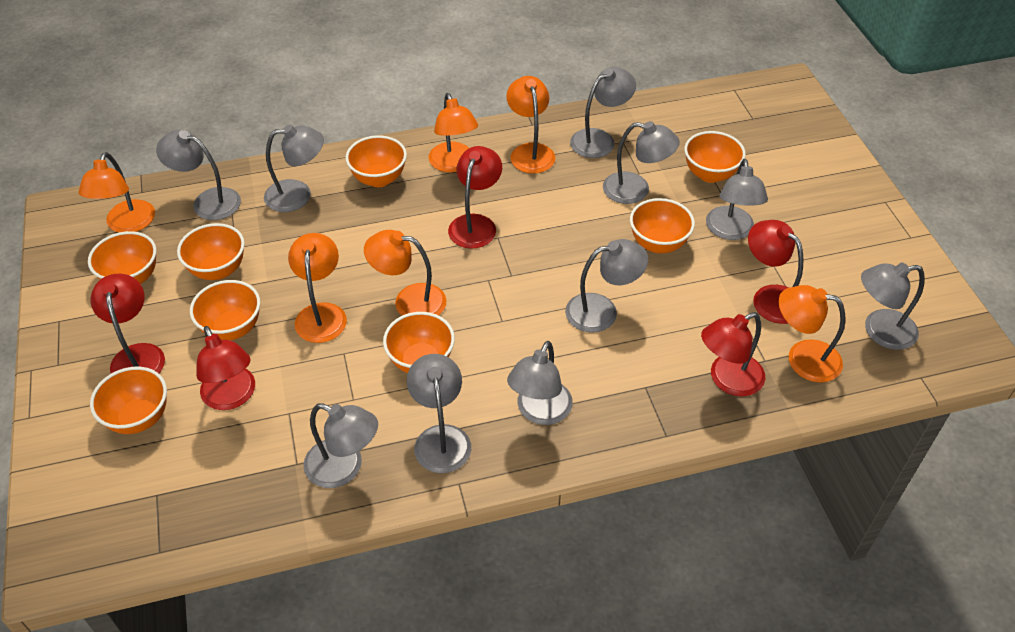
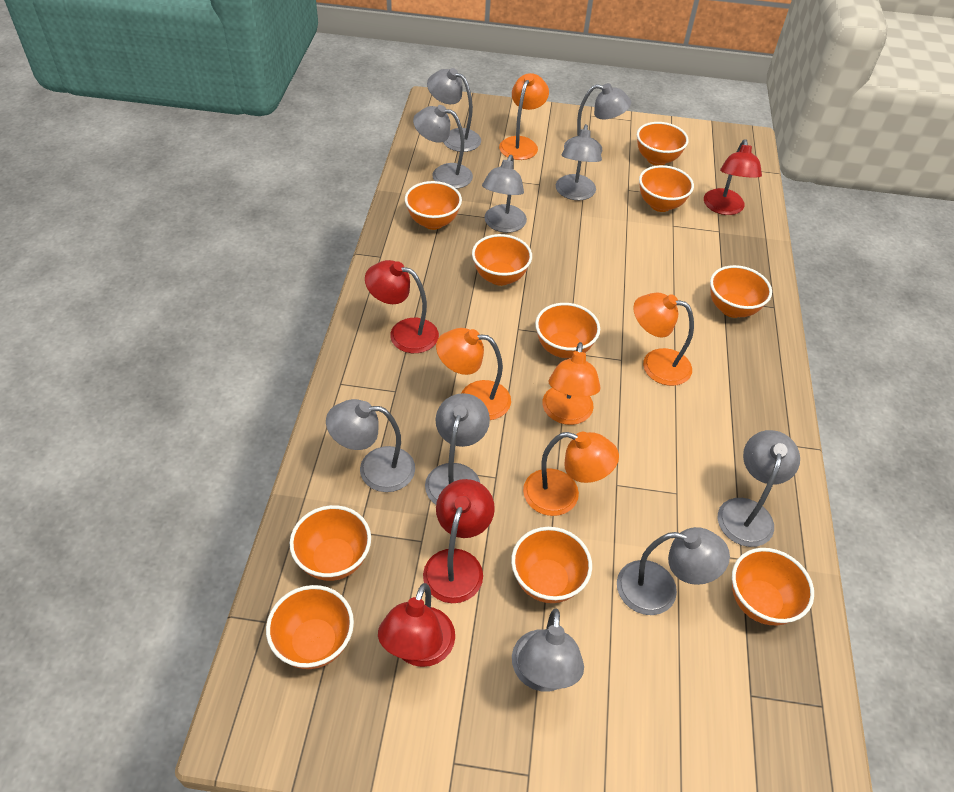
orange bowl: [88,231,156,284] [90,367,167,434] [177,223,245,280] [190,280,260,340] [345,135,407,187] [383,312,455,373] [630,198,695,253] [684,131,746,183] = 8 -> [266,585,354,669] [290,505,371,581] [405,181,462,230] [472,234,532,286] [511,527,592,603] [535,303,600,358] [637,122,689,166] [639,165,694,212] [710,265,772,318] [732,548,814,625] = 10
orange lamp: [79,152,155,233] [288,233,347,343] [364,230,447,316] [429,93,478,172] [506,76,555,173] [779,285,846,382] = 6 -> [436,328,511,420] [499,73,549,160] [523,432,619,516] [542,342,601,425] [633,293,694,386] = 5
red lamp: [91,273,165,373] [196,326,255,410] [448,146,502,249] [701,312,765,397] [748,220,803,324] = 5 -> [365,260,439,353] [378,583,455,667] [423,479,495,603] [704,139,762,215] = 4

